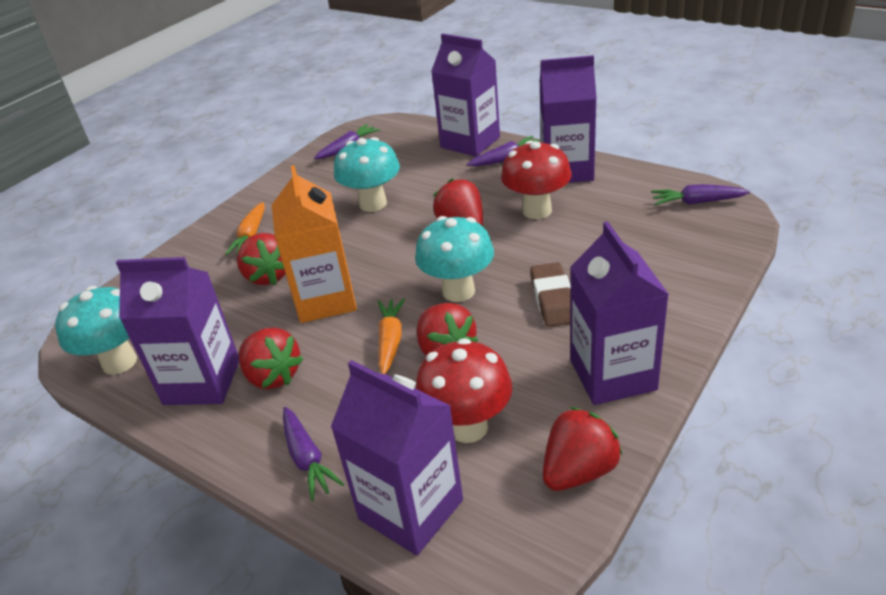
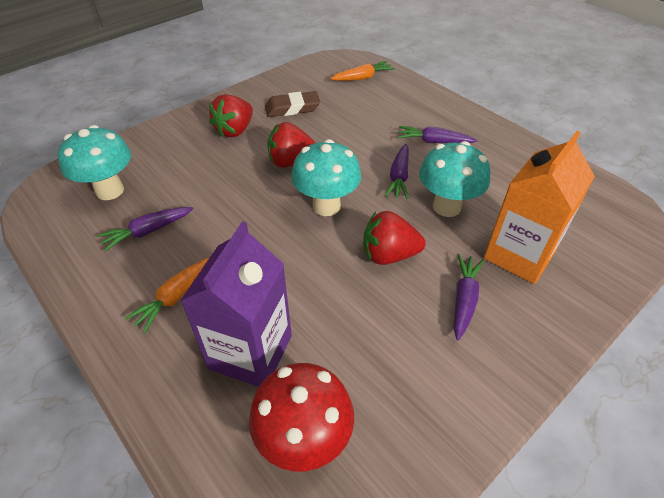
purple carton: [116,257,239,405] [331,360,463,556] [431,33,500,157] [540,55,597,183] [570,221,669,405] = 5 -> [180,221,292,387] = 1
red mushroom: [415,338,512,443] [501,140,572,219] = 2 -> [249,363,354,471] = 1
red strawberry: [237,233,286,285] [239,327,303,389] [417,303,478,356] [433,179,483,225] [543,407,622,491] = 5 -> [209,94,253,137] [267,122,316,168] [363,211,426,265] = 3

